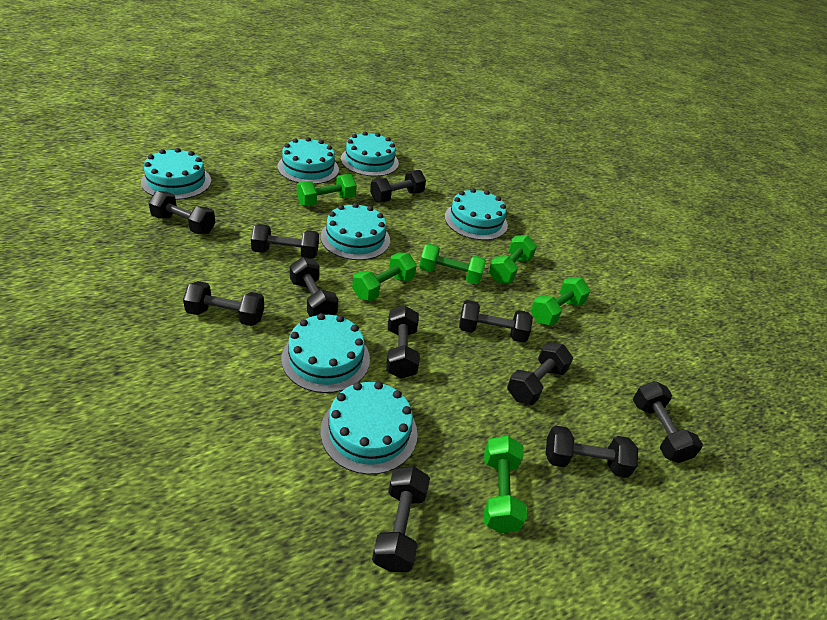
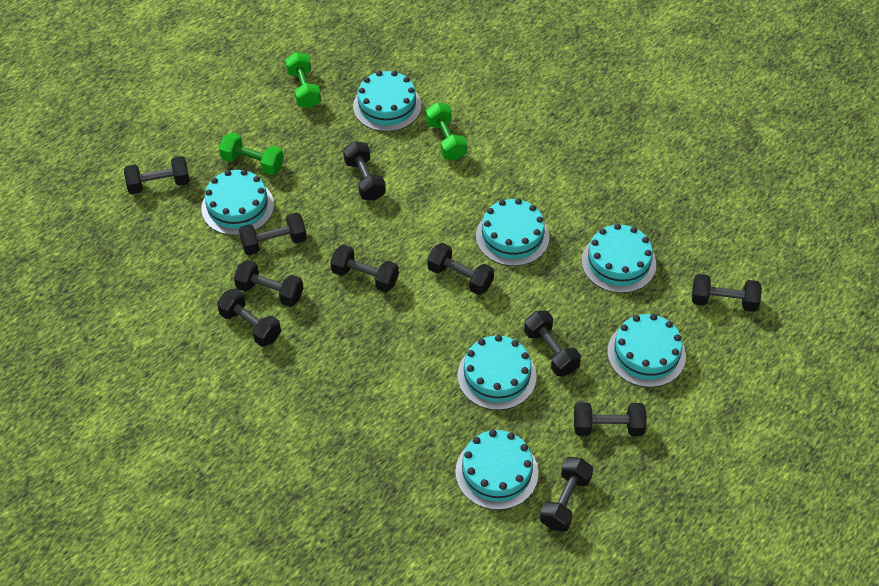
green dumbbell: [297,174,357,206] [352,252,417,301] [419,244,486,285] [484,436,527,533] [489,235,537,283] [531,277,590,326] = 6 -> [219,133,284,175] [285,52,321,109] [426,102,467,160] = 3

